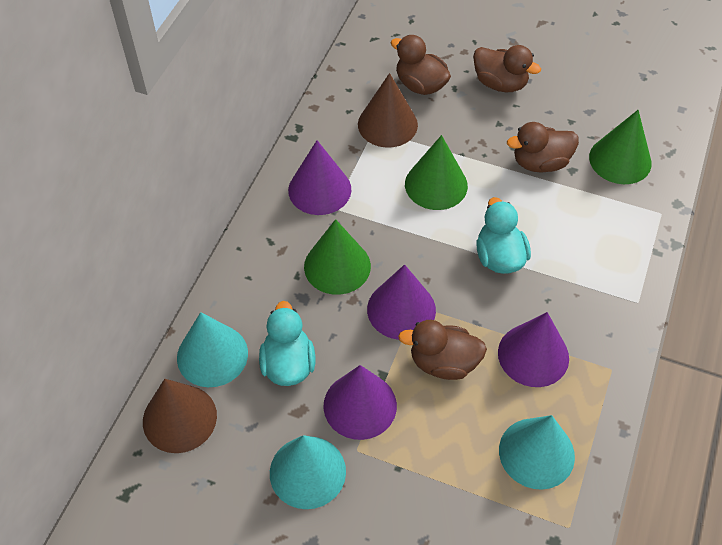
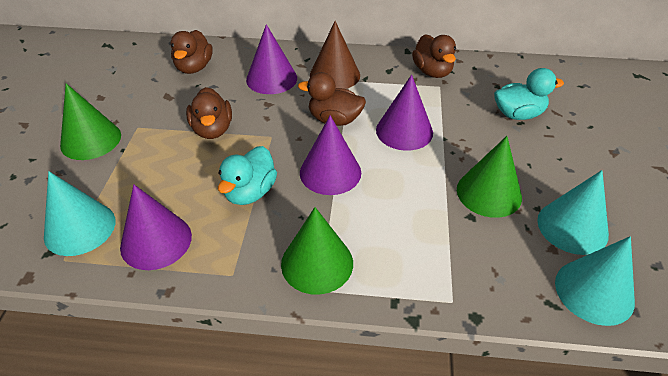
brown cone: [143,379,217,453] [358,73,418,148] = 2 -> [310,21,360,89] = 1

